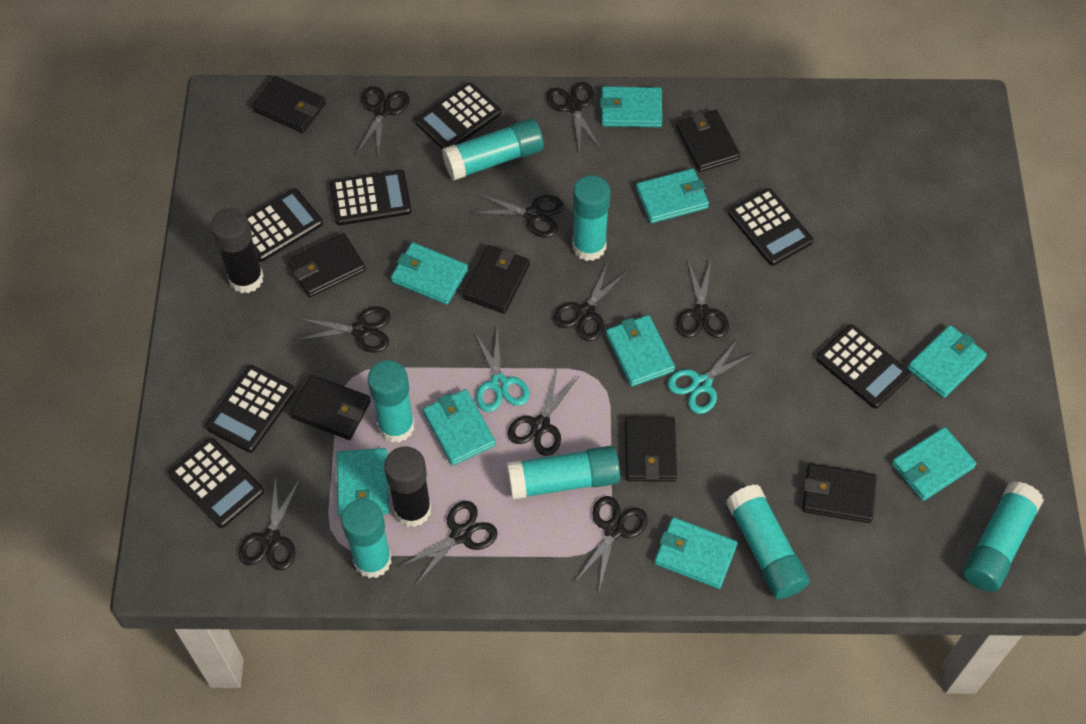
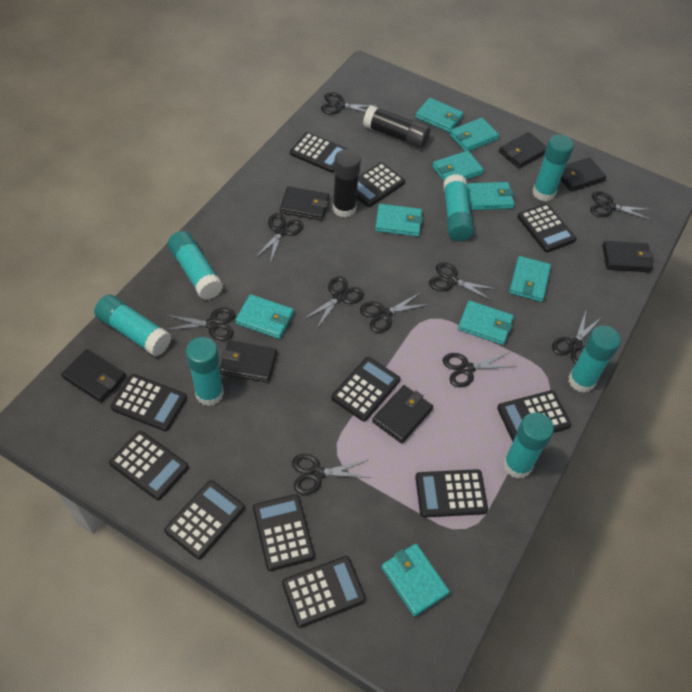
black calculator: [169,438,264,528] [205,365,295,453] [247,188,323,262] [330,170,411,225] [415,82,501,150] [728,188,813,266] [816,325,911,409] = 7 -> [109,431,189,500] [111,374,187,431] [164,480,245,559] [253,494,315,571] [282,556,366,628] [290,132,347,173] [331,357,400,422] [357,162,405,207] [415,469,488,517] [497,390,571,441] [517,204,577,252] = 11
turquoise scissors: [474,327,529,412] [667,338,755,414] = 2 -> none = 0

